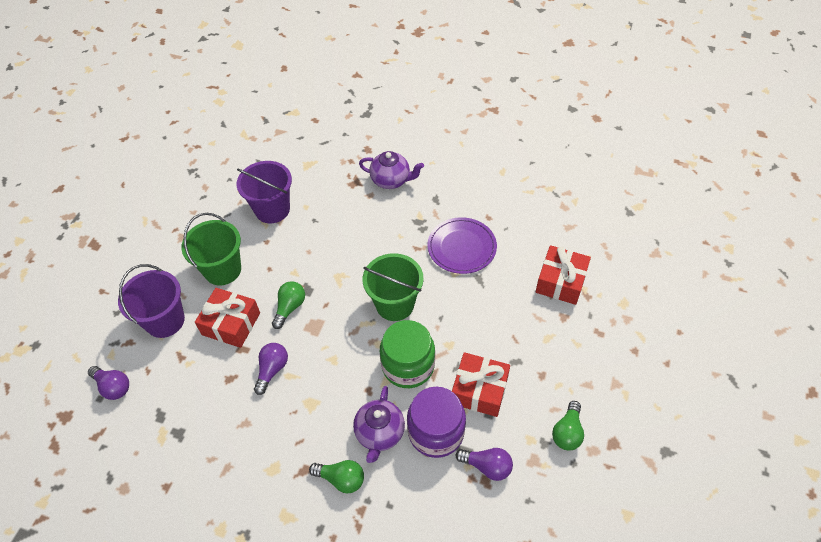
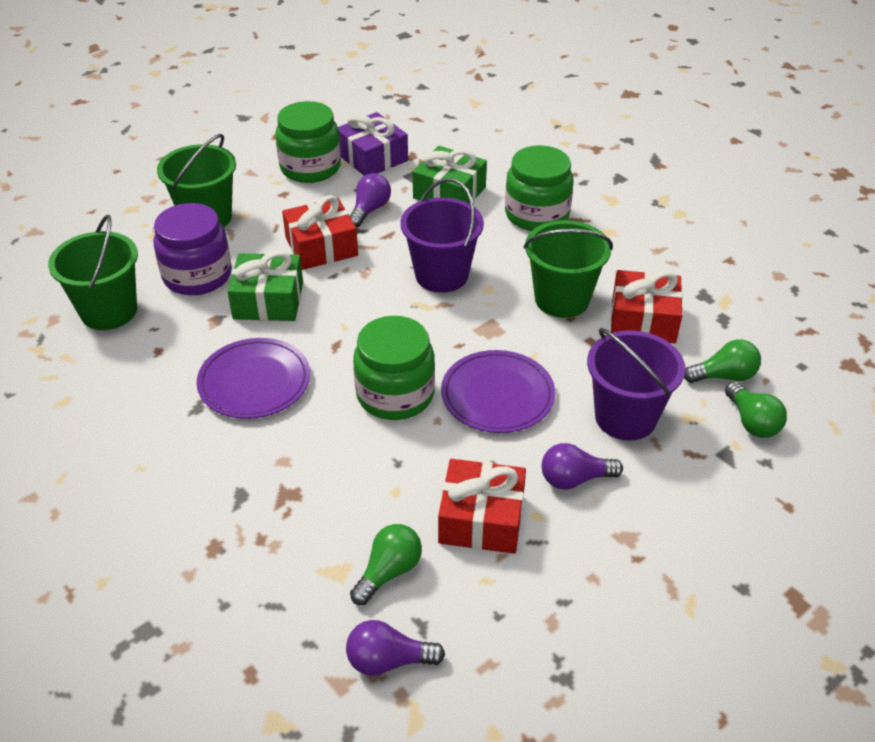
green bucket: [181,213,241,286] [363,253,423,321] = 2 -> [48,215,138,330] [157,134,236,228] [523,220,613,318] = 3
green gift: none = 0 -> [227,251,303,321] [412,146,487,204] = 2
green jar: [380,320,435,388] = 1 -> [275,101,341,183] [353,316,435,420] [505,145,574,231] = 3
purple gift: none = 0 -> [338,112,408,176] = 1
purple plate: [427,217,497,274] = 1 -> [197,338,310,419] [441,350,555,433] = 2
purple teapot: [353,386,405,463] [359,151,424,189] = 2 -> none = 0

